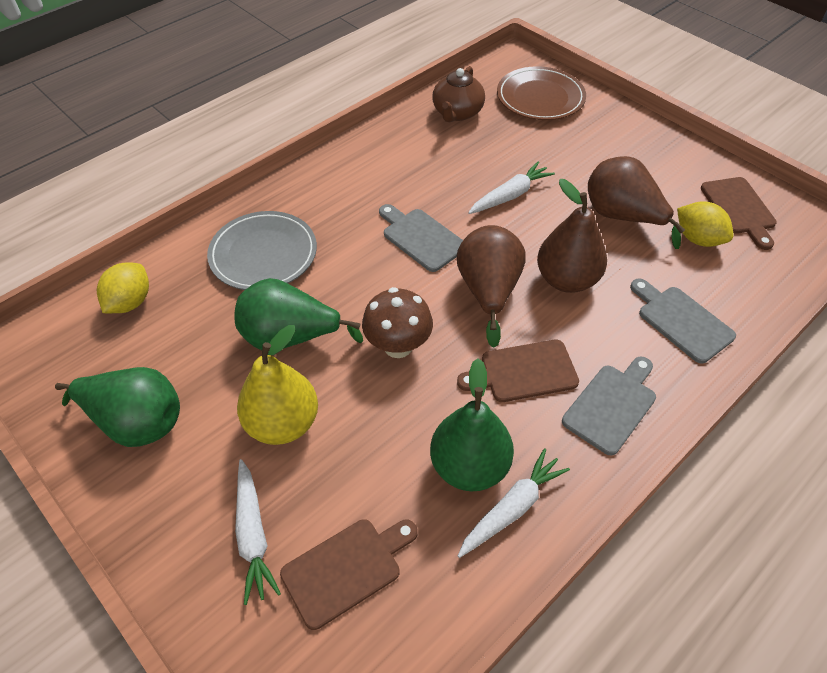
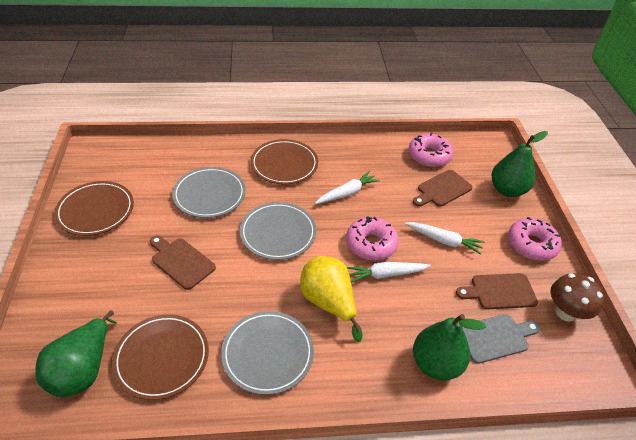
brown pear: [457,225,526,347] [537,179,607,293] [588,156,685,249] = 3 -> none = 0
brown plate: [497,66,586,120] = 1 -> [54,181,134,236] [112,314,209,400] [251,139,318,185] = 3
brown teapot: [432,66,485,122] = 1 -> none = 0
grey cutting board: [379,204,463,272] [562,357,656,456] [630,279,736,363] = 3 -> [462,314,540,364] = 1
grey plate: [207,211,317,290] = 1 -> [172,167,246,218] [221,311,314,395] [240,202,316,260] = 3
pink donut: none = 0 -> [346,216,399,261] [408,133,453,167] [508,217,562,261] = 3
yellow lemon: [97,262,149,313] [677,201,734,247] = 2 -> none = 0

